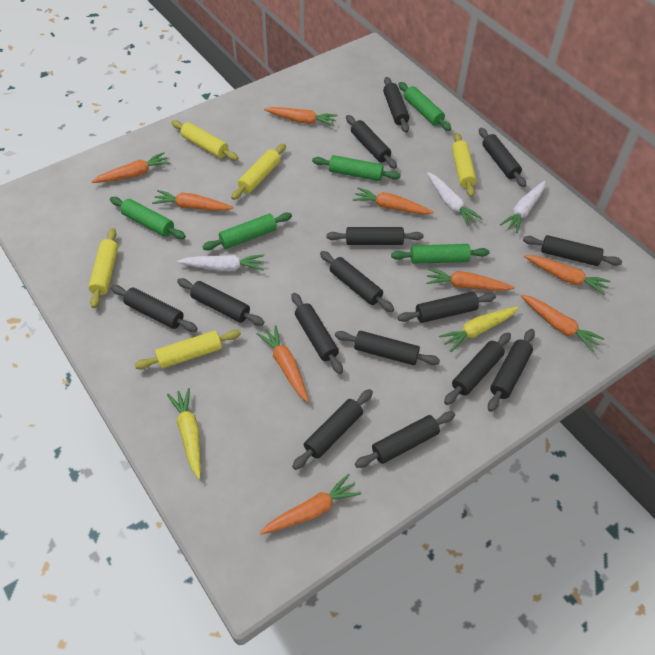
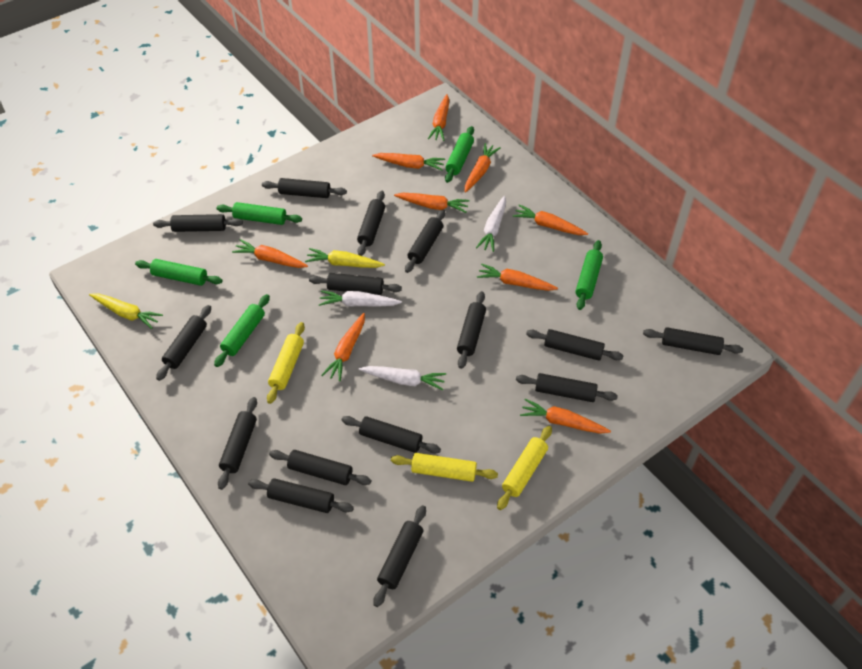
yellow rolling pin: [89,228,118,308] [135,330,241,370] [171,120,238,160] [231,144,286,200] [452,133,477,197] = 5 -> [267,322,305,404] [391,453,498,482] [497,426,552,510] = 3

